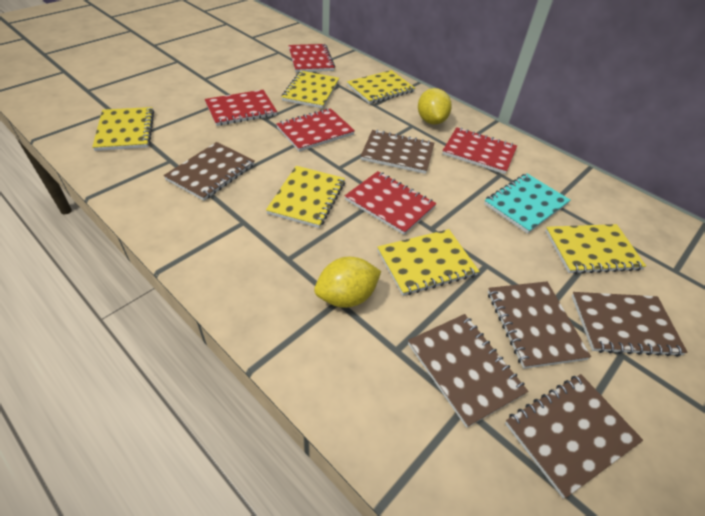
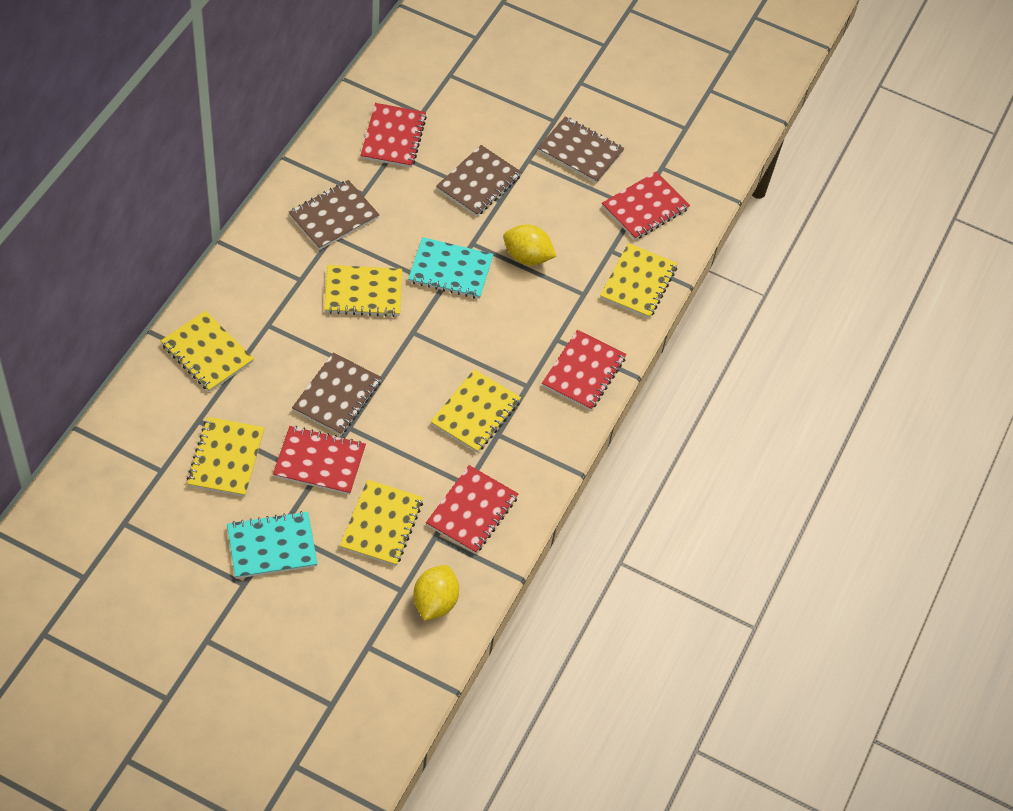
brown notebook: [163,142,255,201] [360,129,434,174] [408,314,528,428] [488,281,591,369] [505,374,643,499] [572,292,688,357] = 6 -> [289,180,379,250] [292,352,382,435] [436,145,522,216] [538,116,624,183] = 4
turquoise notebook: [484,173,571,234] = 1 -> [227,511,318,579] [408,237,493,299] = 2

